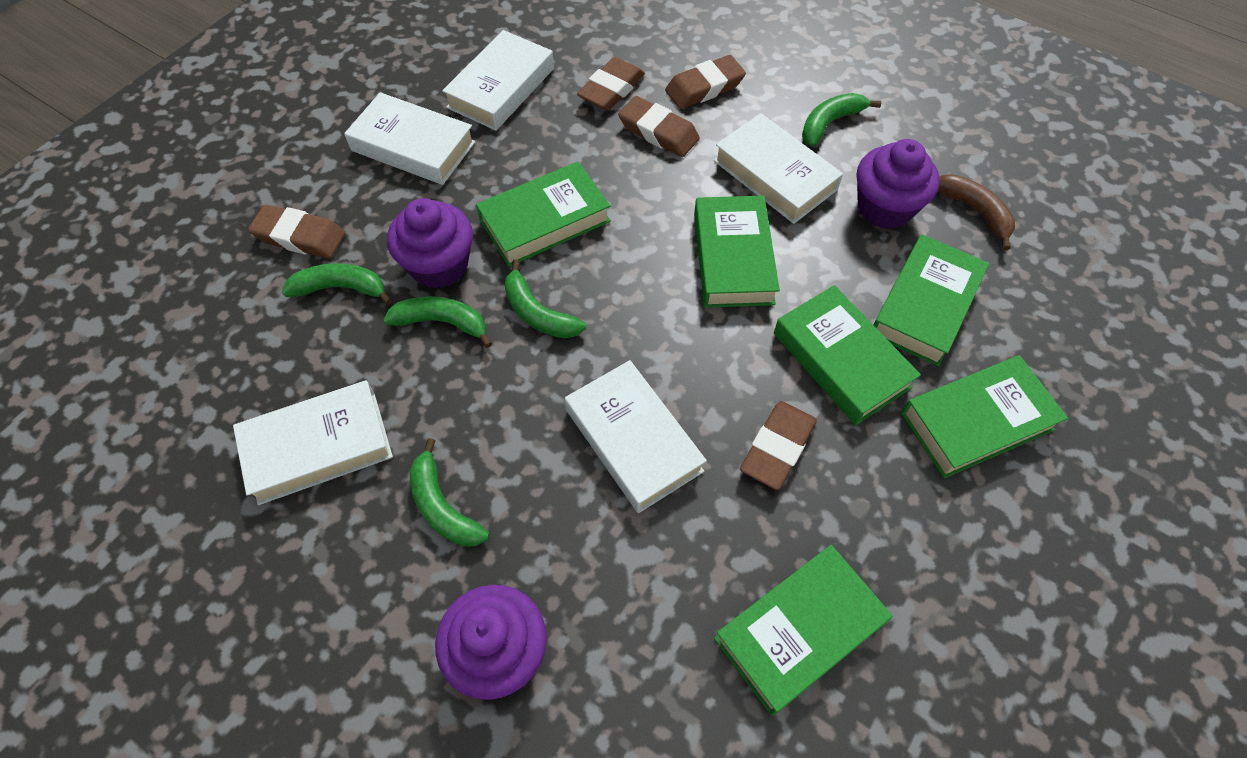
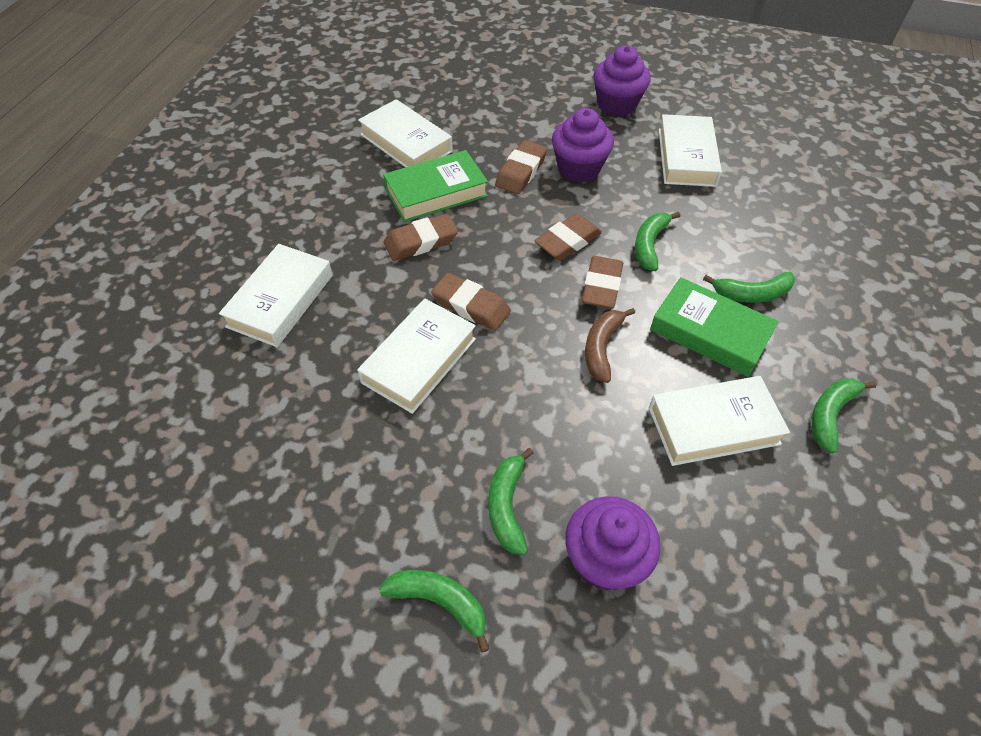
green book: [476,161,611,267] [694,196,780,308] [714,545,893,715] [774,285,921,425] [873,235,989,366] [901,355,1068,478] = 6 -> [383,150,488,222] [650,277,779,377] = 2

